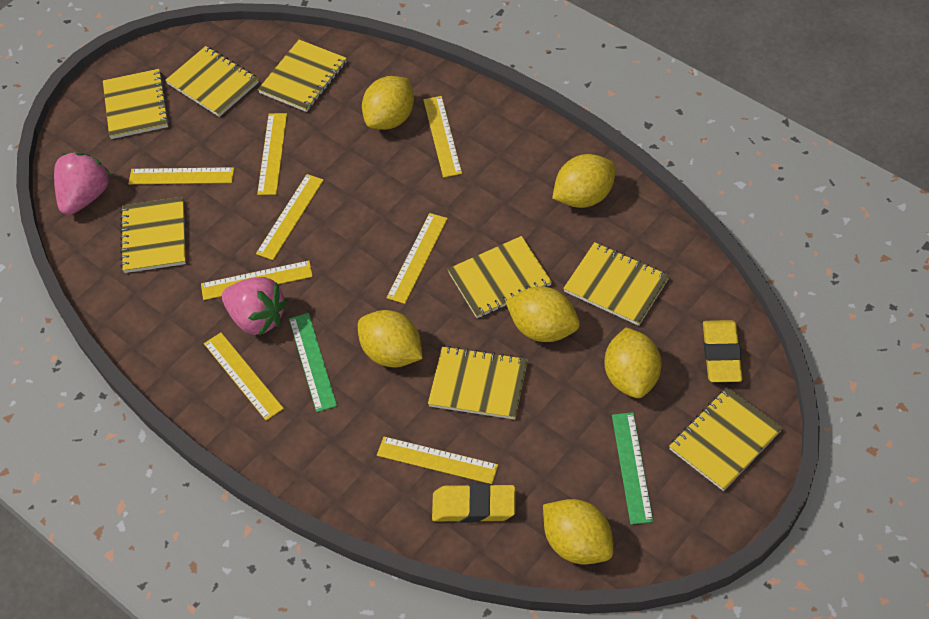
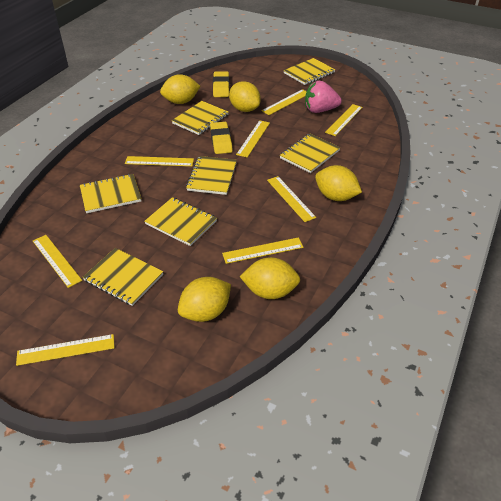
green ruler: [289,313,337,412] [612,412,653,525] = 2 -> none = 0
pink strawberry: [54,152,111,215] [222,277,287,336] = 2 -> [305,81,342,113] = 1
yellow lemon: [358,310,423,367] [362,76,414,130] [505,286,580,342] [543,499,614,564] [552,154,616,208] [605,327,662,398] = 6 -> [160,74,200,104] [178,277,231,322] [229,81,261,112] [240,257,300,299] [315,165,362,201] = 5
yellow notebook: [103,69,169,139] [120,197,186,273] [165,46,259,117] [258,39,347,112] [428,346,528,420] [447,236,552,318] [563,242,670,326] [669,387,782,491] = 8 -> [80,174,142,213] [82,248,163,306] [144,197,217,246] [172,101,228,135] [186,156,237,195] [280,134,341,173] [283,58,335,85] = 7

